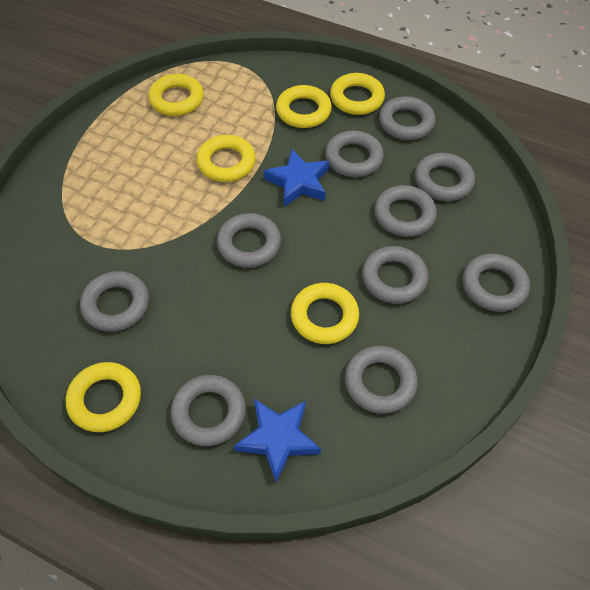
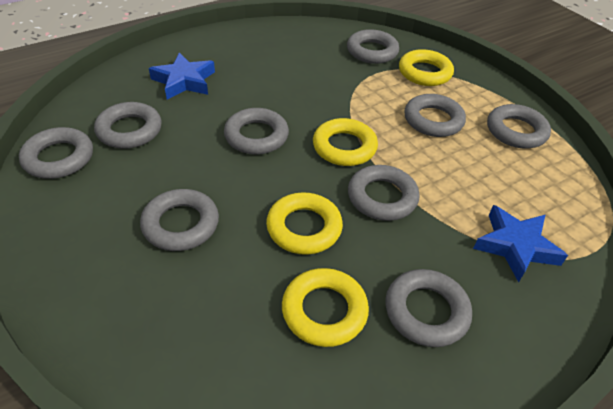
grey ring: [80,271,149,332] [170,375,246,446] [217,213,281,268] [325,130,384,177] [345,346,418,414] [362,246,428,304] [374,185,437,237] [379,96,435,140] [415,153,475,201] [463,254,530,312] = 10 -> [19,127,93,179] [94,102,162,149] [140,189,219,251] [224,108,289,155] [347,29,399,64] [348,165,420,221] [385,269,472,347] [404,94,466,137] [487,104,551,148] = 9
yellow ring: [66,362,141,432] [148,74,204,116] [197,135,256,182] [276,85,332,128] [291,283,359,344] [330,73,385,115] = 6 -> [266,192,343,255] [282,268,369,347] [313,118,378,166] [399,49,454,86] = 4

